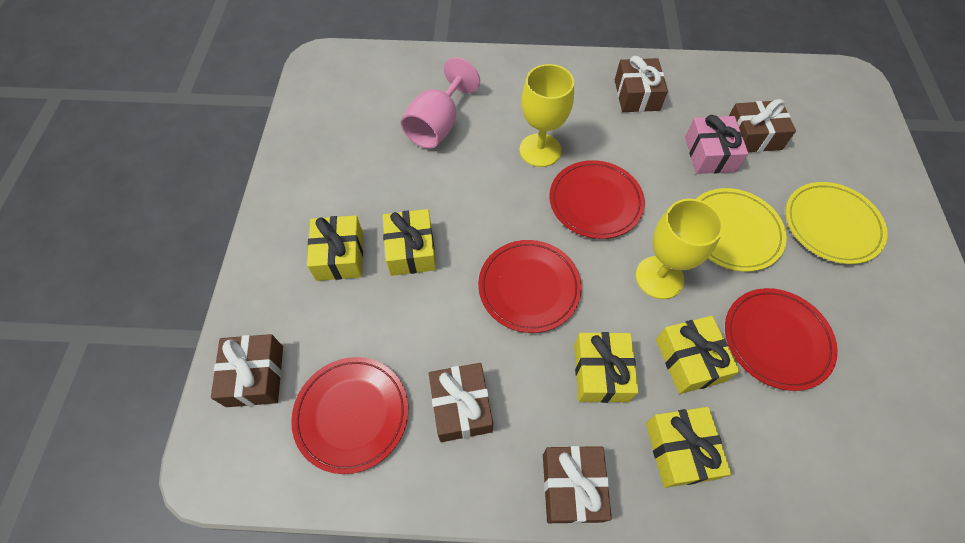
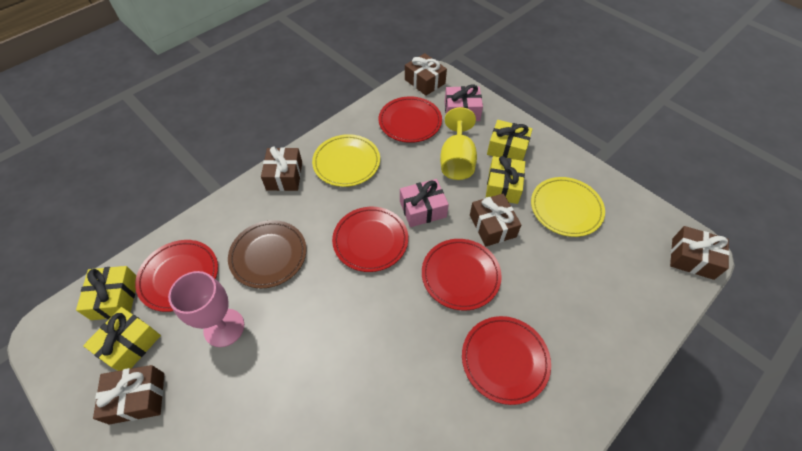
brown plate: none = 0 -> [228,220,306,289] = 1
pink gift: [685,115,748,174] = 1 -> [400,179,449,227] [445,84,483,121] = 2
red plate: [291,357,408,474] [478,240,582,333] [549,160,645,239] [725,288,838,391] = 4 -> [135,240,218,312] [332,207,408,272] [379,96,442,143] [422,239,502,310] [462,316,551,405] = 5
yellow gift: [307,215,363,281] [383,209,436,276] [574,332,638,403] [646,407,731,488] [656,316,740,394] = 5 -> [76,266,136,320] [83,307,161,371] [486,156,525,204] [487,120,533,161] = 4
yellow goblet: [519,64,574,167] [636,199,723,299] = 2 -> [440,107,477,180] = 1

